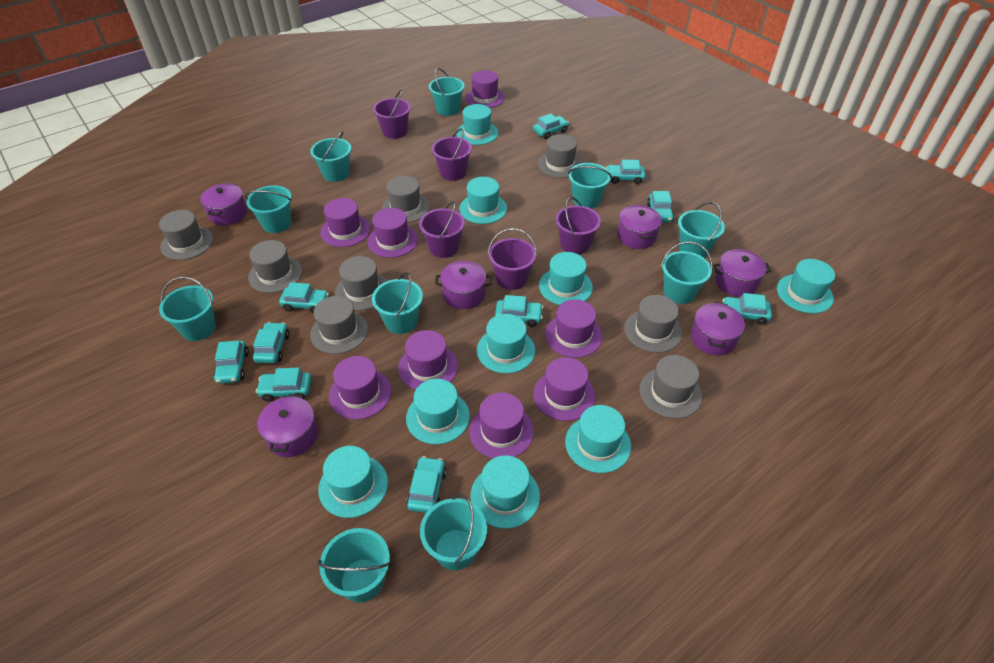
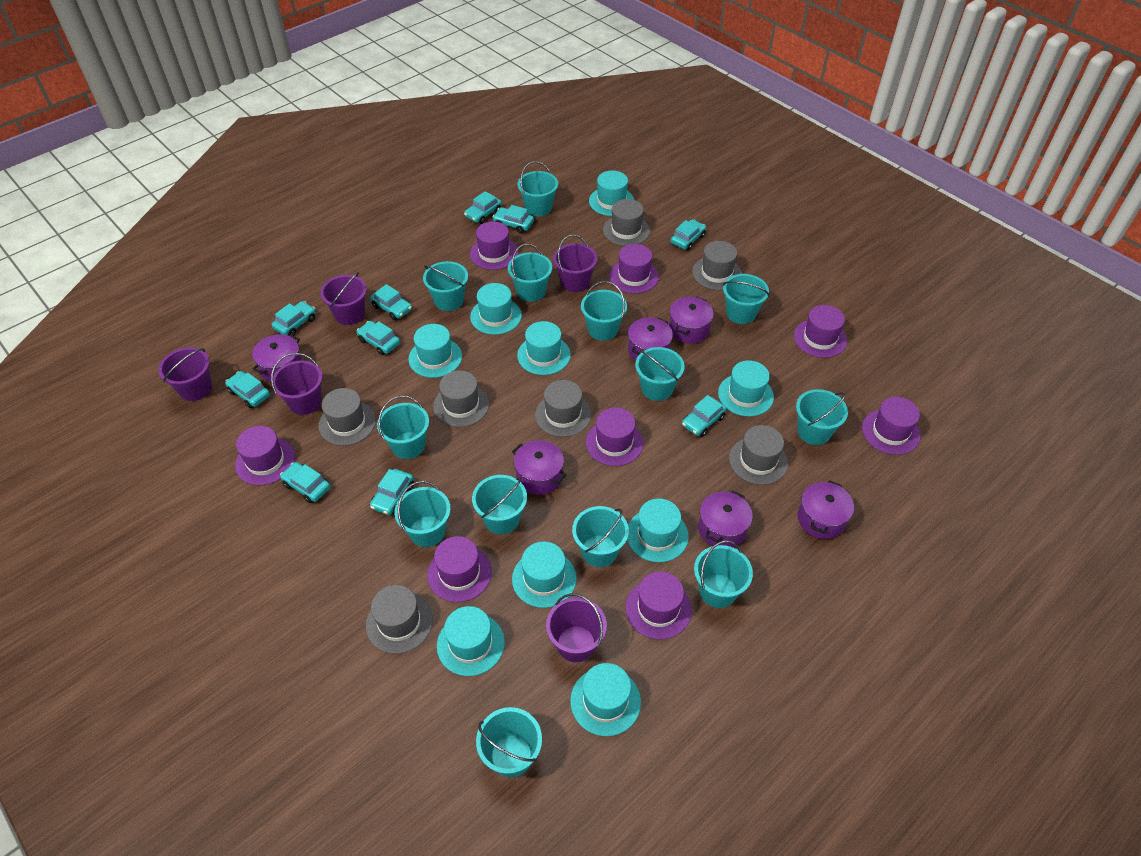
grey hat: [159,210,213,260] [248,240,302,293] [310,296,368,354] [335,256,387,311] [382,176,430,223] [538,134,582,178] [624,295,682,353] [639,355,702,418] = 8 -> [319,388,376,446] [366,585,433,654] [433,370,489,427] [535,380,591,437] [603,199,650,246] [692,241,742,290] [729,425,788,485] = 7
turquoise bucket: [159,277,216,341] [245,185,292,233] [310,132,351,182] [318,528,391,603] [372,272,423,334] [420,494,487,570] [429,68,465,116] [568,163,612,208] [661,241,713,304] [678,202,725,258] = 10 -> [377,396,429,459] [395,481,451,547] [423,261,468,311] [472,475,527,534] [476,707,542,777] [508,244,552,302] [517,161,558,216] [572,506,629,567] [581,281,627,341] [635,347,685,401] [694,540,753,608] [723,274,769,324] [796,389,848,445] = 13

